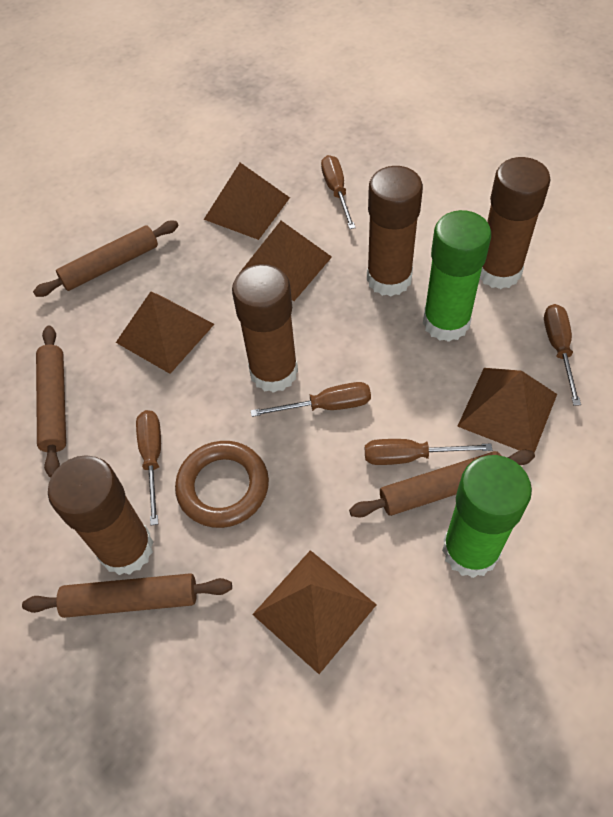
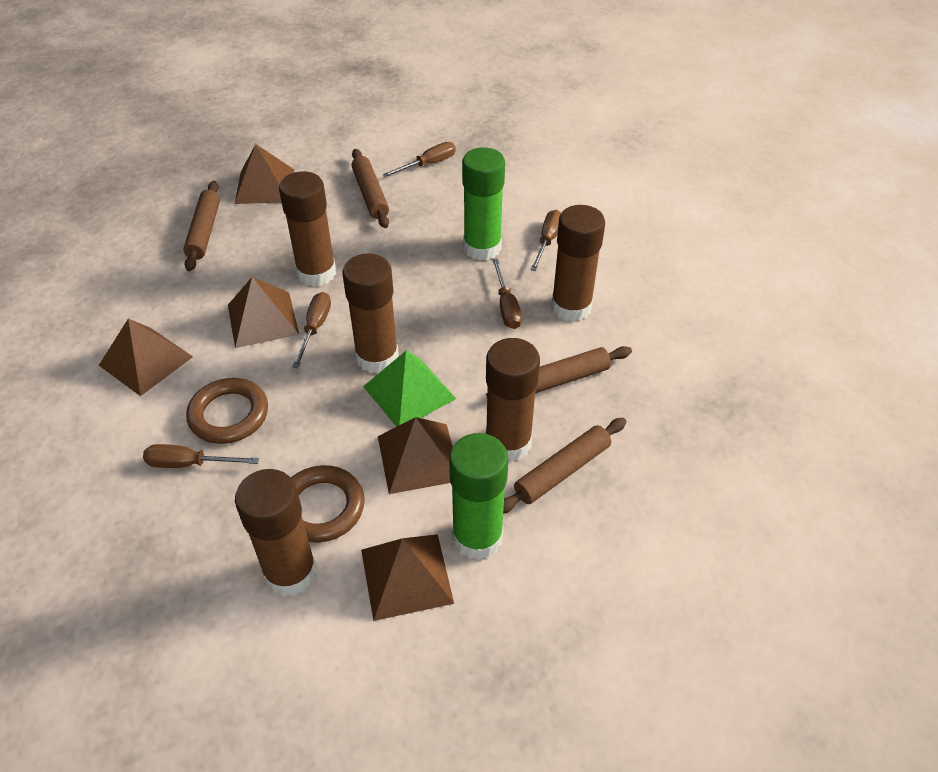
brown glue stick: [48,455,154,575] [232,264,298,393] [367,166,423,296] [480,157,551,289] = 4 -> [235,469,317,597] [279,171,336,287] [342,253,399,374] [486,338,540,462] [551,205,605,322] = 5
brown ring: [175,441,269,528] = 1 -> [186,378,268,444] [291,465,365,542] = 2
green pyramid: none = 0 -> [363,351,456,427] = 1

